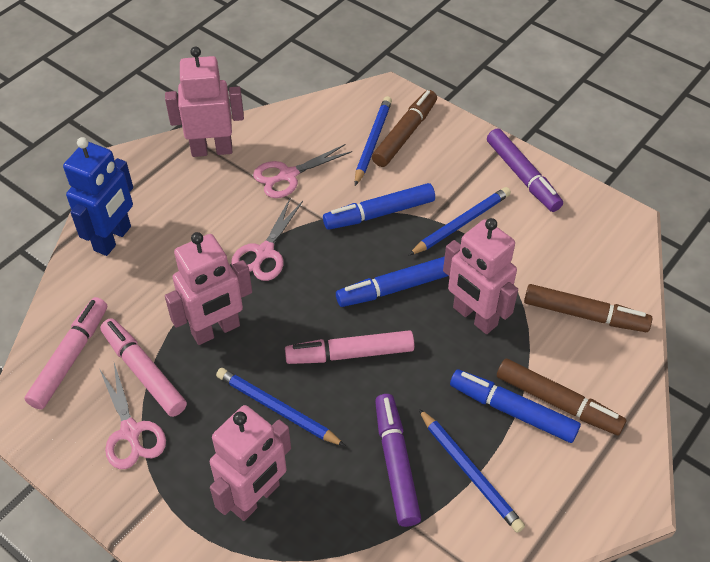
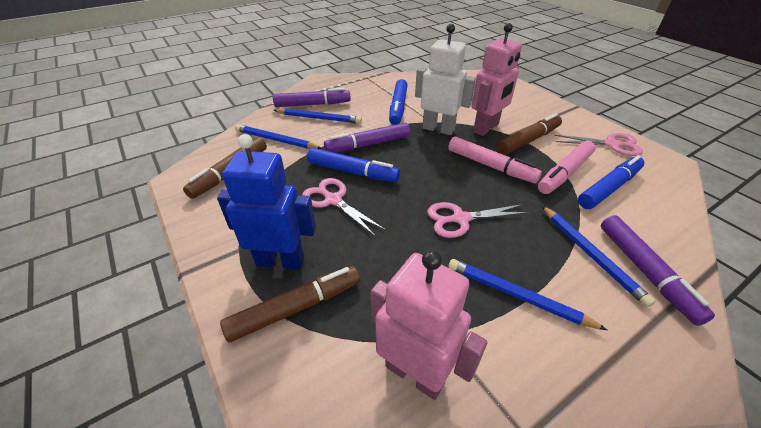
pink marker: [24,297,107,409] [100,318,187,417] [285,330,415,364] = 3 -> [448,136,542,183] [538,141,596,194] = 2
pink robot: [165,47,244,157] [165,232,252,345] [210,405,291,521] [443,218,518,334] = 4 -> [371,250,487,400] [471,23,522,136] = 2
purple marker: [375,394,421,527] [487,128,563,212] = 2 -> [273,88,351,107] [324,123,410,153] [601,215,715,326] = 3
white robot: none = 0 -> [415,24,476,135] = 1

